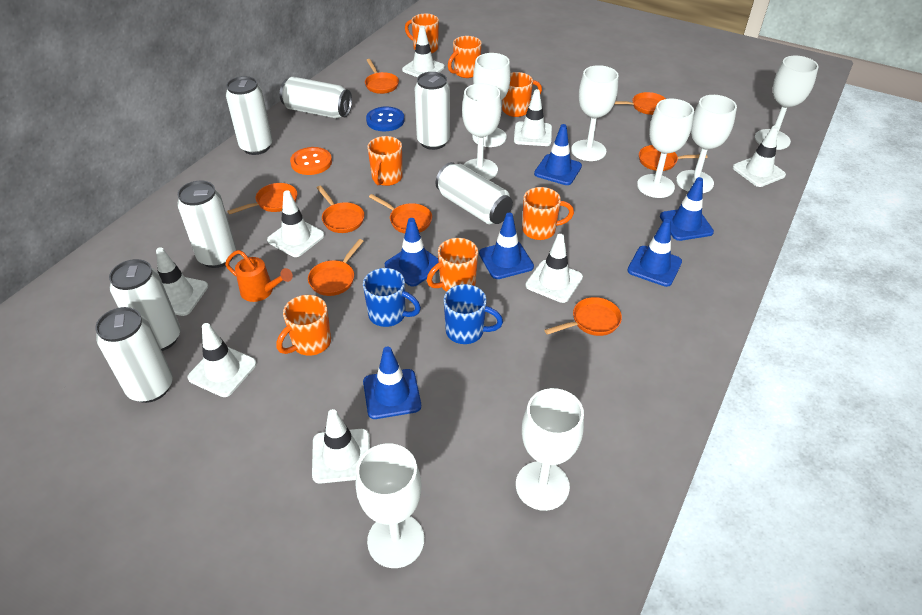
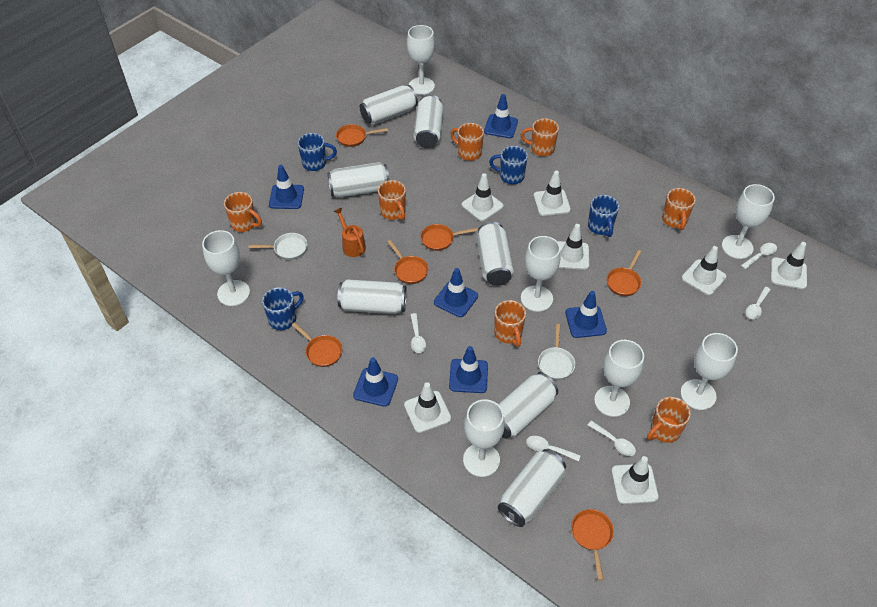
blue button: [366,106,404,131] = 1 -> none = 0
blue mug: [363,268,421,327] [443,284,503,344] = 2 -> [262,287,304,330] [298,133,337,171] [489,146,528,184] [588,195,619,237] = 4
orange button: [290,147,332,175] = 1 -> none = 0
orange pan: [227,183,297,215] [308,239,363,296] [317,186,364,233] [365,59,399,94] [369,194,432,234] [545,297,622,336] [615,92,666,115] [639,145,707,171] = 8 -> [292,322,342,367] [336,124,388,147] [387,240,428,284] [420,224,478,251] [571,509,614,580] [607,250,641,296] = 6
white goblet: [356,443,424,568] [462,83,501,180] [472,53,511,147] [516,388,584,511] [571,65,619,161] [637,99,694,198] [676,95,737,193] [755,56,819,150] = 8 -> [202,230,250,306] [407,25,435,95] [463,399,505,477] [521,236,561,312] [594,340,644,417] [680,333,738,410] [722,184,775,259] = 7
white pan: none = 0 -> [248,233,307,260] [538,324,575,380] = 2
white spoon: none = 0 -> [410,313,426,353] [526,436,581,462] [588,420,636,456] [741,243,777,269] [746,287,771,319] = 5
white traffic cone: [156,247,208,316] [187,323,257,397] [267,190,325,257] [312,409,370,484] [402,26,445,77] [514,89,552,146] [525,234,583,303] [733,126,786,187] = 8 -> [404,382,451,433] [462,173,504,221] [534,171,571,216] [558,224,589,270] [611,456,659,504] [682,246,726,295] [771,242,807,289] = 7

